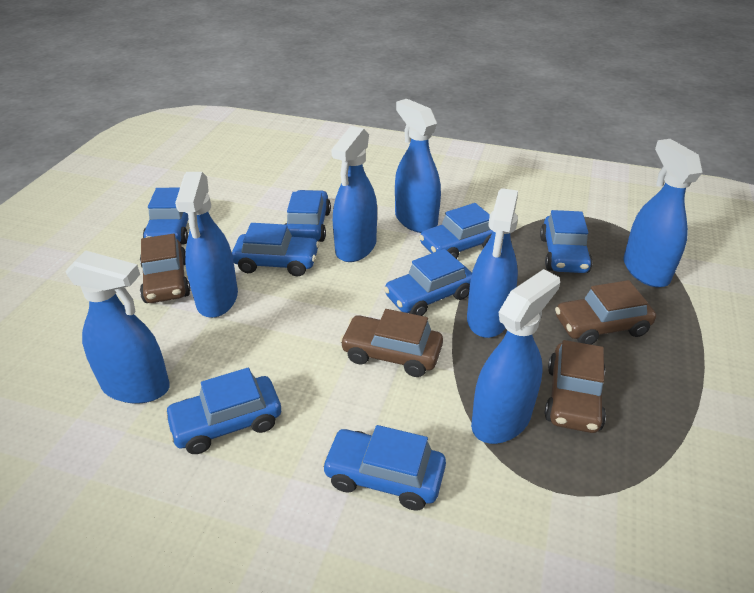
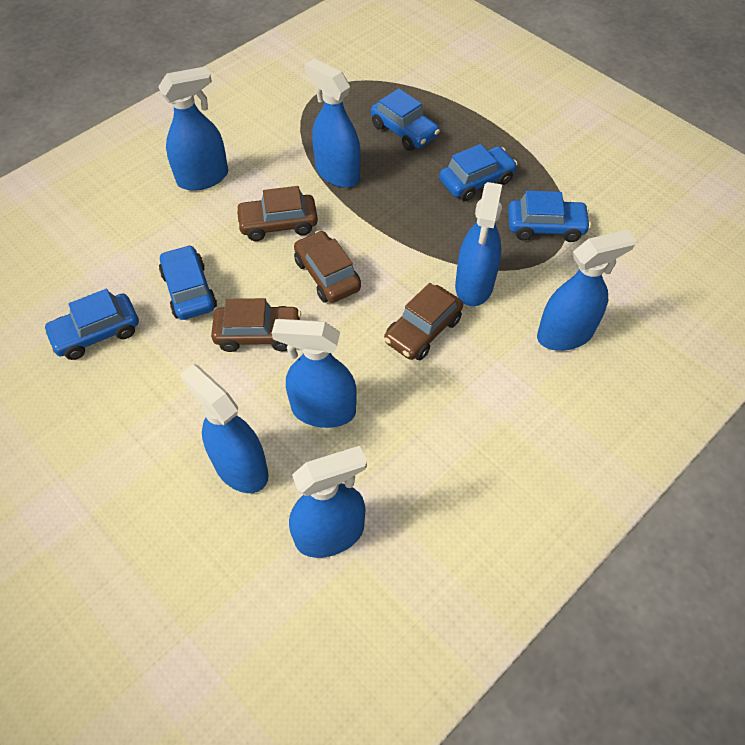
blue car: [143,187,188,245] [164,368,281,454] [232,223,319,276] [285,190,331,242] [321,425,446,511] [384,249,472,316] [419,203,492,259] [540,210,593,273] = 8 -> [43,289,139,360] [159,245,217,320] [371,88,440,151] [439,144,517,201] [508,191,591,242] = 5

